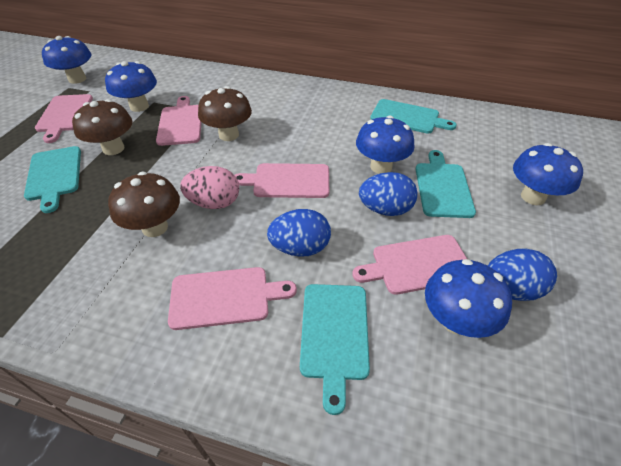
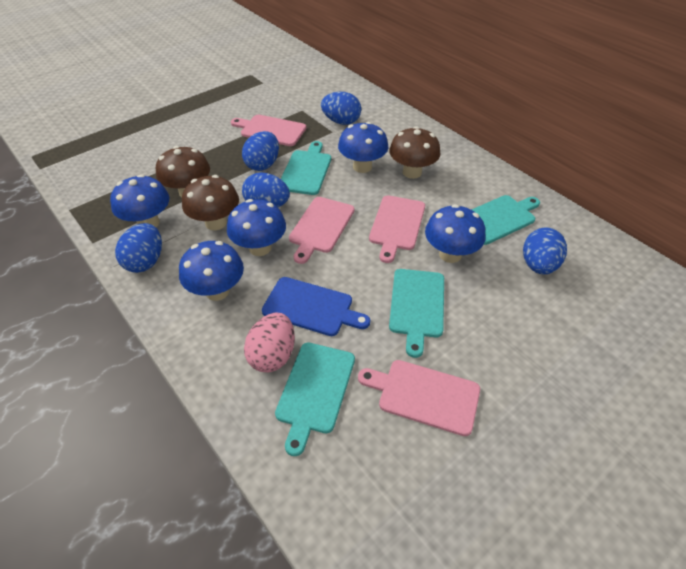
blue cutting board: none = 0 -> [262,277,370,336] = 1
blue egg: [267,209,331,257] [359,172,418,216] [488,248,557,301] = 3 -> [115,223,162,273] [242,131,279,171] [242,172,290,207] [321,92,361,125] [523,227,567,274] = 5
pink cutting board: [35,94,93,143] [156,96,202,146] [168,267,297,330] [235,163,329,198] [352,235,467,295] = 5 -> [231,115,306,146] [289,197,355,264] [358,360,480,436] [369,195,425,263] = 4

